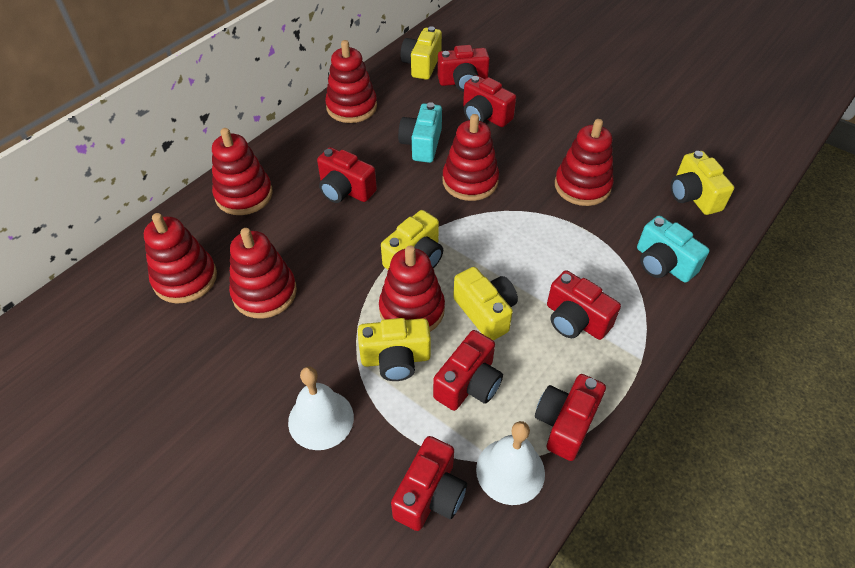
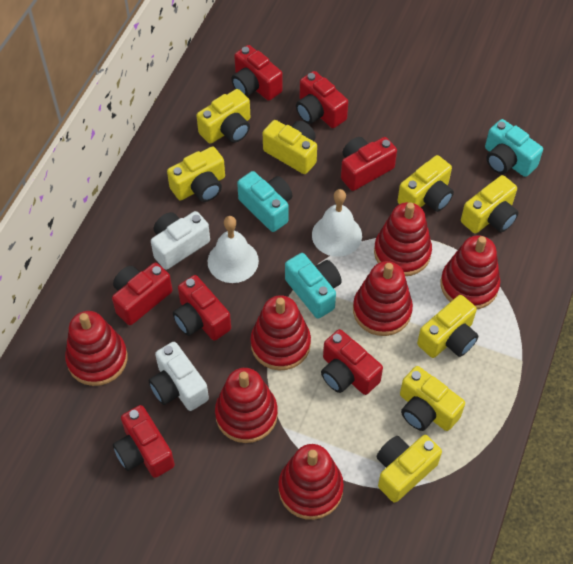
turquoise camera: [398,102,442,163] [637,216,710,283] = 2 -> [237,171,293,232] [285,253,342,319] [485,119,543,177] = 3
white camera: none = 0 -> [148,342,209,411] [151,211,210,270] = 2
yellow camera: [358,318,431,381] [381,210,443,270] [400,26,442,80] [453,267,518,341] [671,151,734,215] = 5 -> [167,146,225,202] [197,89,250,144] [263,120,317,174] [377,435,442,503] [398,155,454,212] [400,366,465,431] [417,295,478,358] [461,175,518,234] = 8

